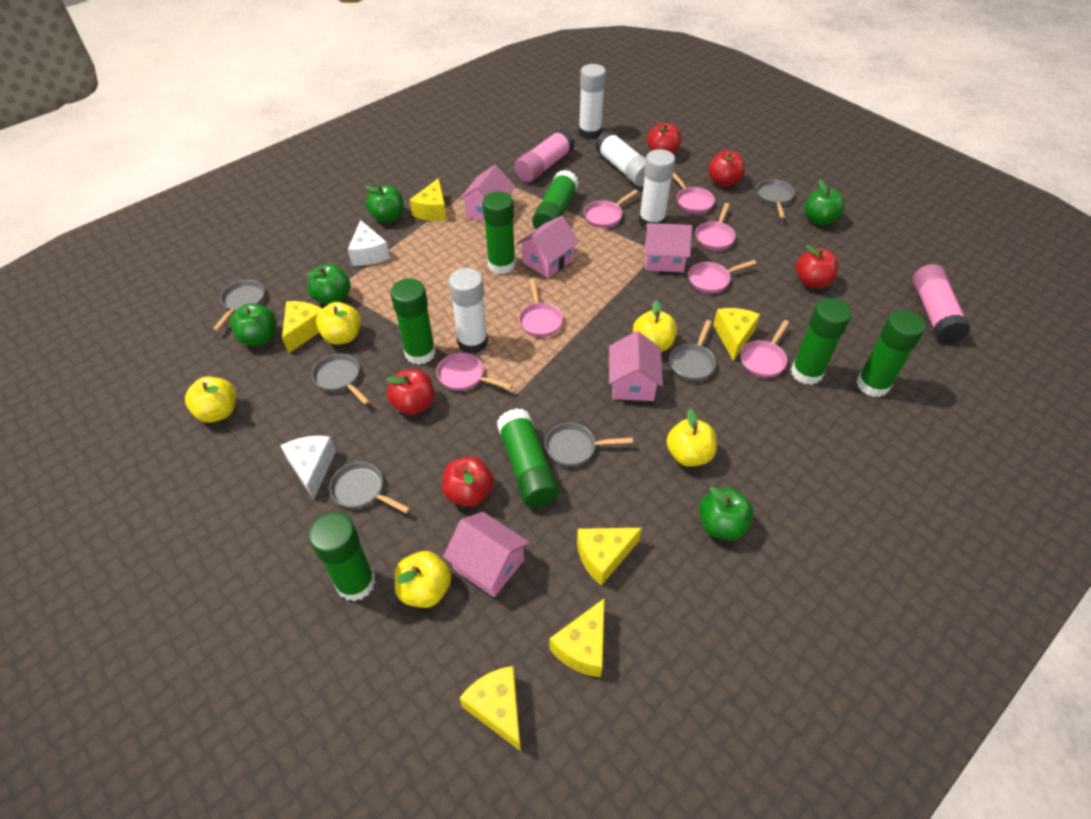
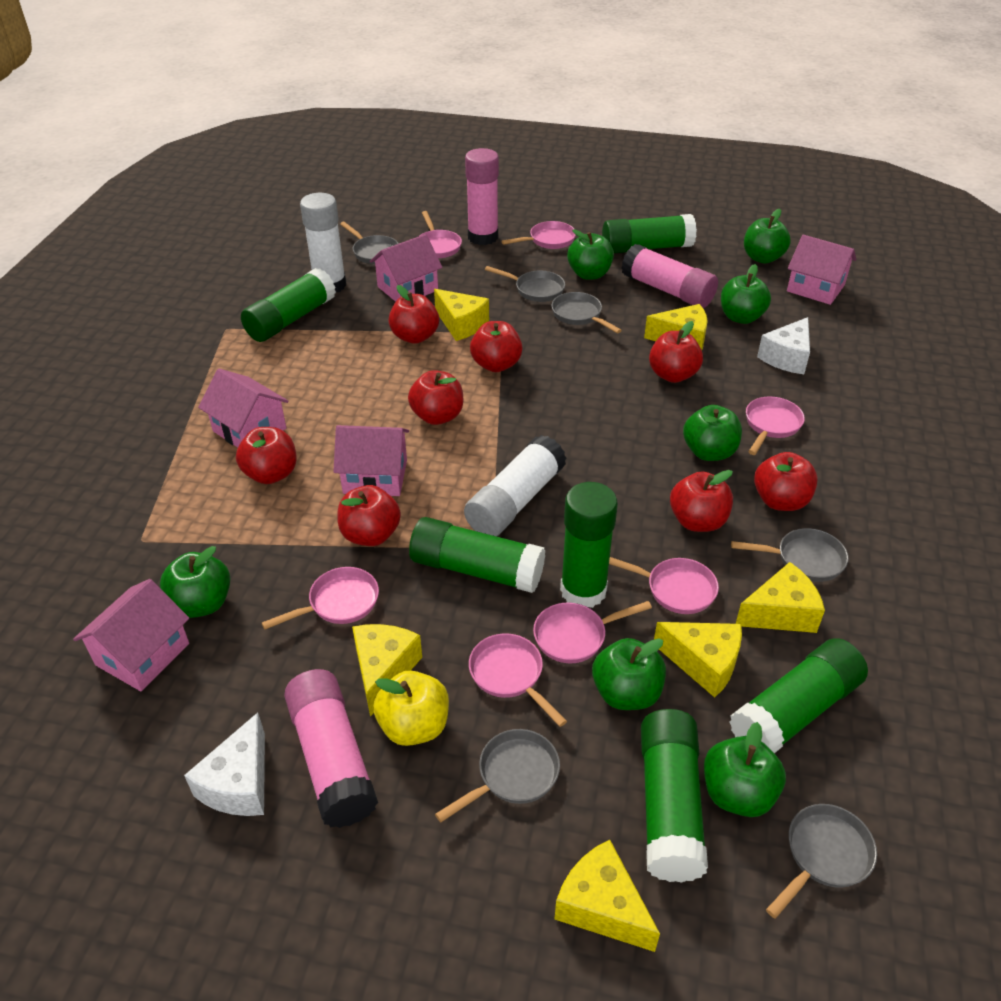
green apple: [230,303,277,346] [306,264,351,305] [365,185,404,223] [699,486,754,540] [805,179,845,225] = 5 -> [160,546,230,618] [567,229,614,280] [592,638,666,710] [683,405,742,461] [704,722,786,817] [721,264,771,324] [744,209,791,263] = 7
green glue stick: [309,512,376,601] [390,278,436,365] [482,191,515,274] [497,408,559,508] [532,170,579,229] [791,298,852,385] [856,310,926,397] = 7 -> [241,268,336,342] [409,517,545,593] [560,482,618,608] [602,214,697,253] [641,709,708,883] [729,638,868,753] = 6
pink glue stick: [514,129,575,183] [912,264,970,344] = 2 -> [284,669,378,828] [465,148,499,245] [622,244,718,308] = 3
red apple: [386,369,435,415] [442,456,494,507] [647,122,682,155] [709,150,745,187] [796,245,839,288] = 5 -> [236,427,296,484] [337,485,401,546] [389,285,439,344] [408,370,463,425] [470,321,523,372] [649,321,703,383] [670,470,733,532] [754,452,818,511] = 8
white glue stick: [449,268,488,354] [579,64,606,139] [595,130,646,187] [639,149,675,229] = 4 -> [300,193,346,292] [464,435,567,536] = 2
yellow apple: [185,376,236,422] [316,302,361,344] [394,551,451,608] [633,300,677,352] [666,408,717,467] = 5 -> [373,671,449,746] = 1

